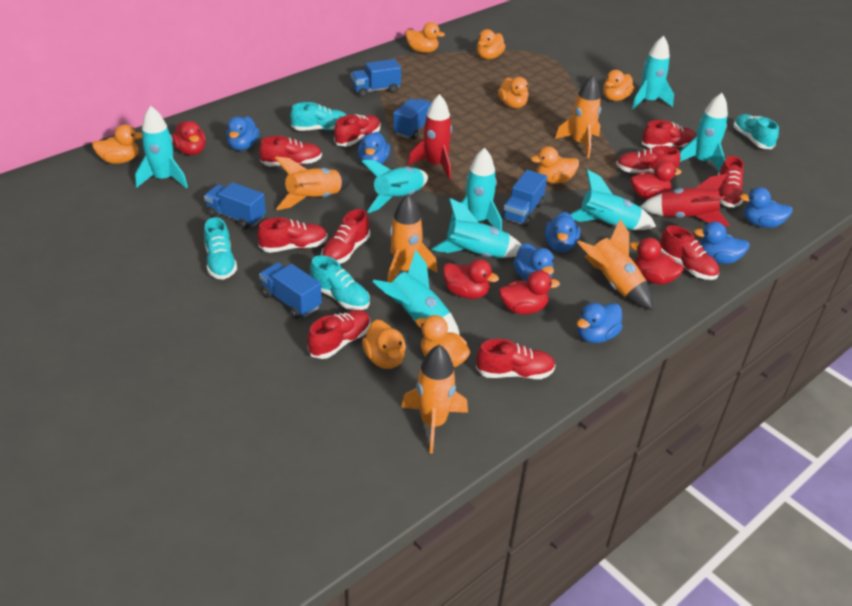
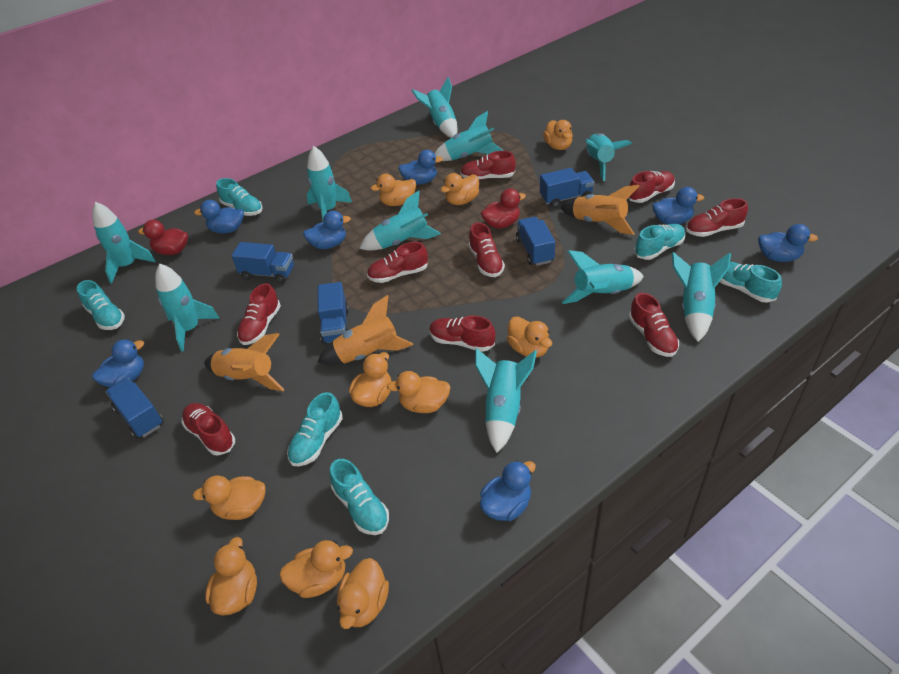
orange duck: [92,125,142,164] [362,319,406,369] [405,22,445,53] [416,315,470,367] [477,29,506,59] [498,77,529,108] [531,146,579,184] [603,70,634,101] = 8 -> [192,475,266,520] [205,537,257,616] [279,540,353,598] [337,558,389,629] [349,352,391,407] [371,174,416,206] [387,371,451,413] [441,173,479,205] [507,316,552,358] [543,120,573,150] = 10
orange rocket: [275,157,352,210] [387,195,438,283] [401,345,468,454] [555,75,601,158] [577,219,653,310] = 5 -> [204,333,285,391] [317,295,413,365] [561,185,639,235] = 3
red duck: [172,121,206,155] [443,259,499,299] [499,270,560,314] [630,160,682,199] [630,238,684,285] = 5 -> [138,220,188,255] [481,189,526,228] = 2
red rocket: [408,94,452,179] [640,174,730,226] = 2 -> none = 0
red shoe: [257,217,328,253] [259,136,322,166] [307,310,370,359] [321,209,370,264] [334,114,380,147] [476,339,556,379] [616,146,680,174] [642,120,696,148] [660,225,719,280] [718,156,744,207] = 10 -> [182,403,235,455] [237,283,281,345] [367,242,428,283] [429,315,496,352] [460,151,516,180] [468,222,505,277] [629,171,675,203] [629,292,679,357] [686,198,748,237] = 9
turquoise rocket: [135,106,188,188] [362,160,428,213] [372,250,460,335] [432,198,522,258] [449,148,502,231] [570,169,656,230] [632,36,674,109] [680,93,728,172] = 8 -> [92,202,156,284] [155,264,220,351] [307,146,352,219] [359,190,441,251] [412,77,457,138] [434,111,504,161] [475,348,537,453] [562,250,644,304] [585,133,632,181] [672,252,731,342] = 10
turquoise shoe: [204,217,237,280] [290,102,346,131] [310,255,370,310] [733,114,779,149] = 4 -> [77,280,125,330] [216,178,263,216] [287,392,343,466] [330,459,389,535] [634,223,685,260] [719,262,782,303] = 6

